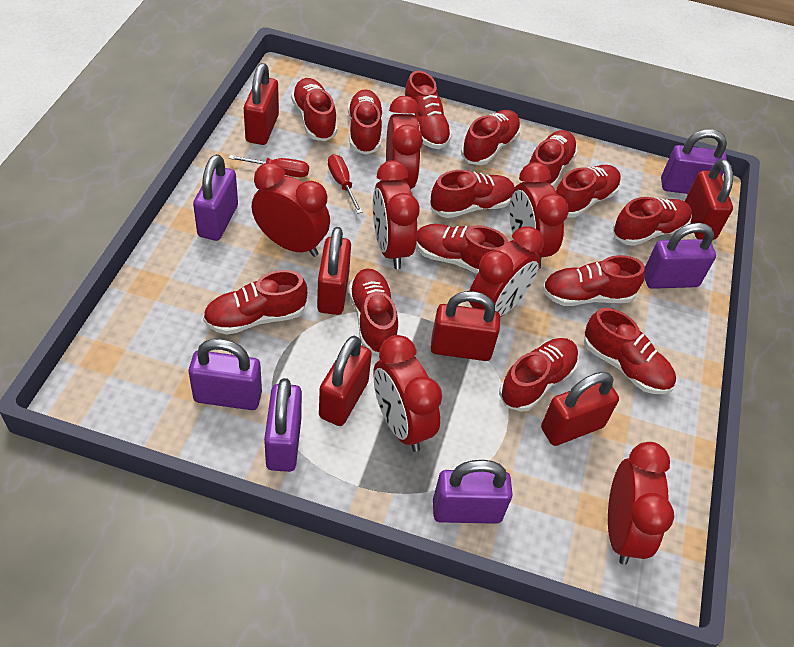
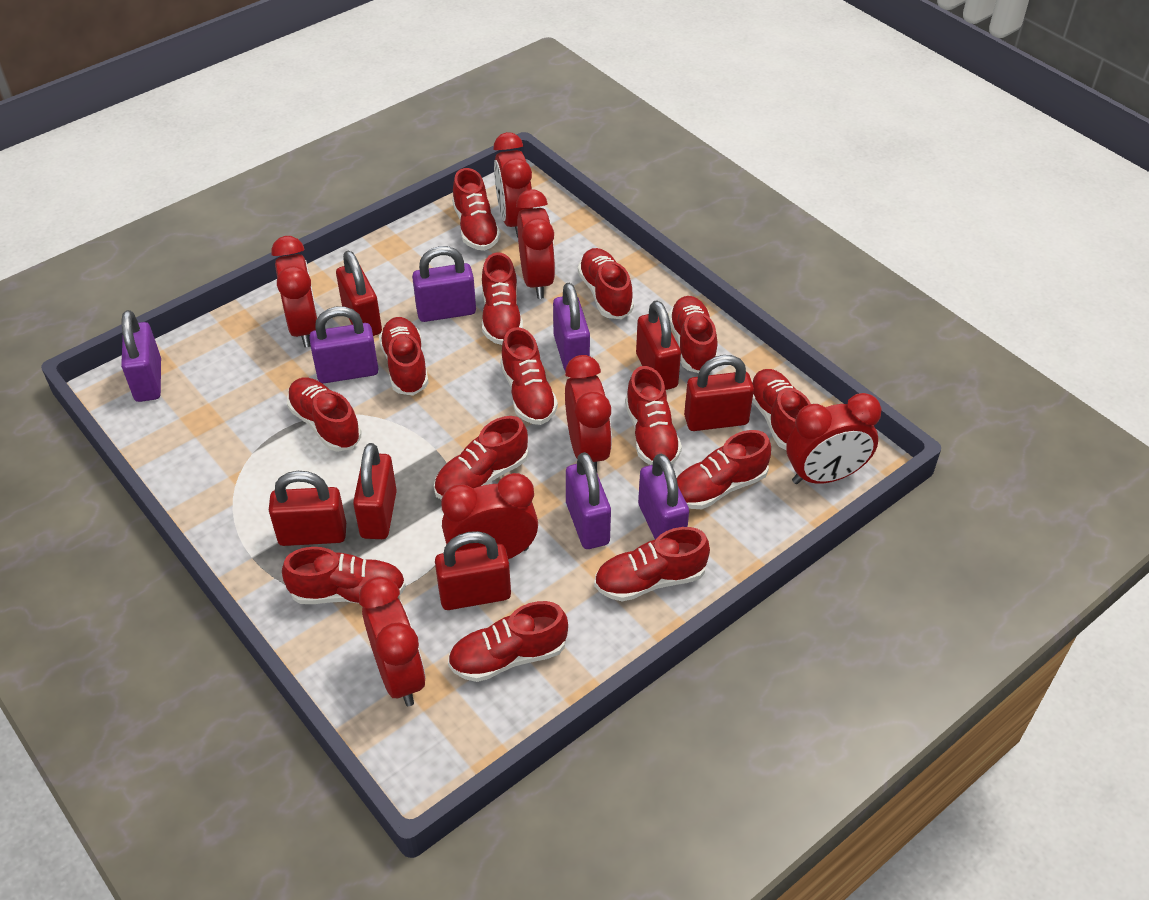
red screwdriver: [229,155,309,177] [328,154,362,214] = 2 -> none = 0

